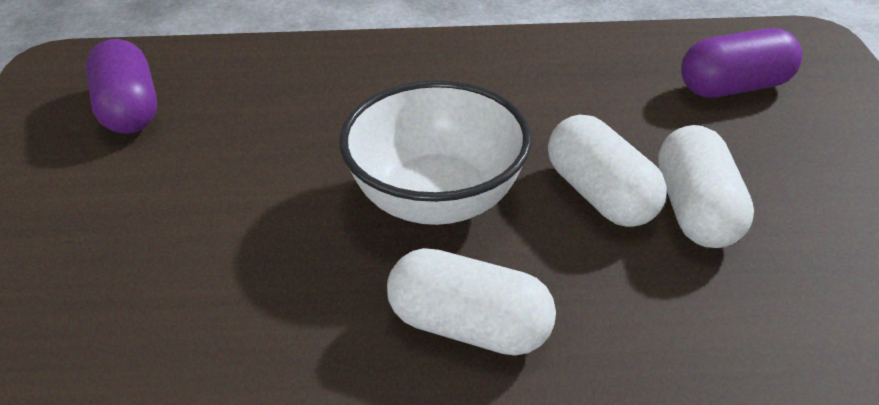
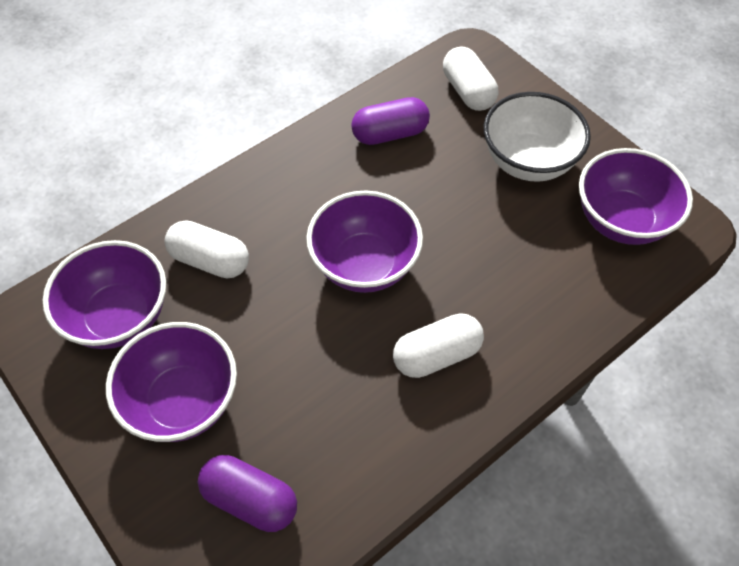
purple bowl: none = 0 -> [43,240,166,349] [106,322,237,442] [306,190,423,293] [579,148,693,245] = 4

